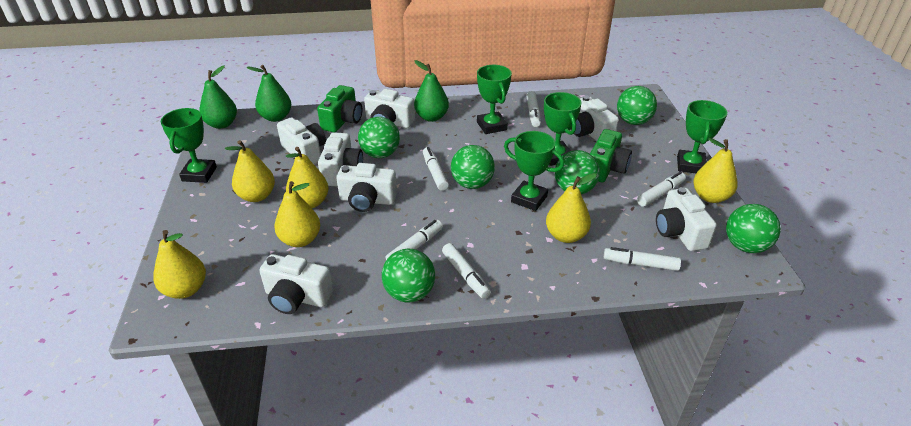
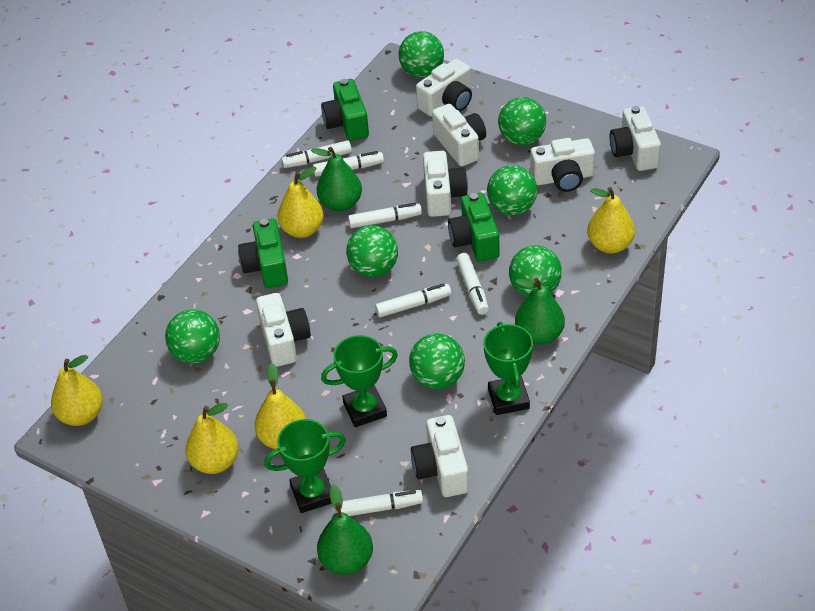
green ball: [358,117,400,158] [382,249,435,303] [451,145,495,189] [555,150,600,194] [617,86,657,125] [726,204,781,253] = 6 -> [165,309,220,364] [346,225,398,277] [399,31,444,78] [409,333,465,389] [487,165,537,215] [498,97,546,145] [509,245,562,297] = 7
green camera: [317,85,362,132] [590,129,632,182] = 2 -> [238,218,288,288] [321,79,369,141] [448,193,500,262] = 3
green trophy: [161,108,217,183] [477,65,512,134] [504,131,564,211] [544,92,582,166] [677,100,727,173] = 5 -> [264,419,346,513] [321,335,398,427] [483,322,533,415] = 3
yellow pear: [153,230,206,299] [225,140,275,202] [274,181,320,247] [286,147,329,208] [546,173,597,243] [693,138,738,203] = 6 -> [51,355,103,426] [186,403,239,474] [255,363,306,449] [277,166,324,238] [587,187,635,253] = 5

